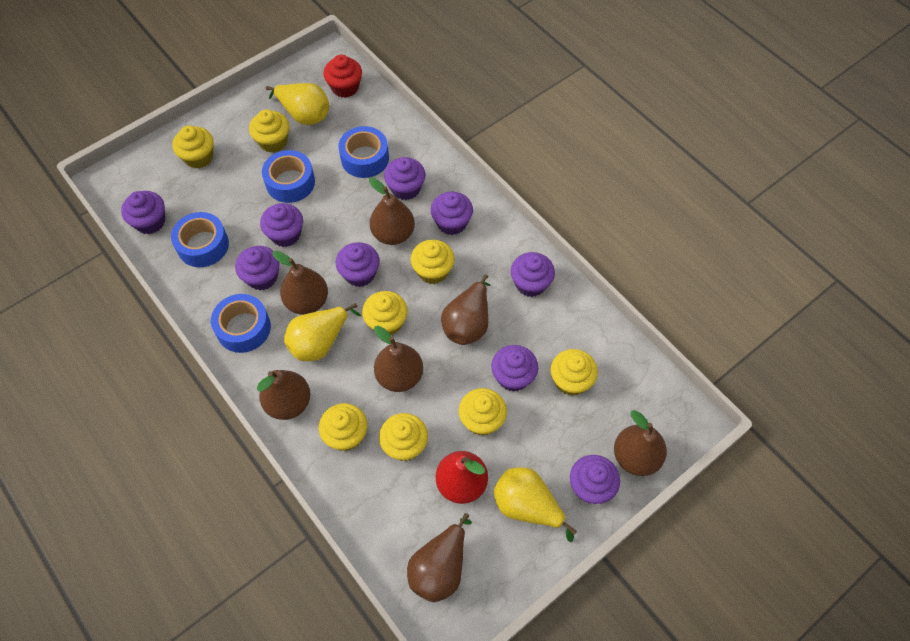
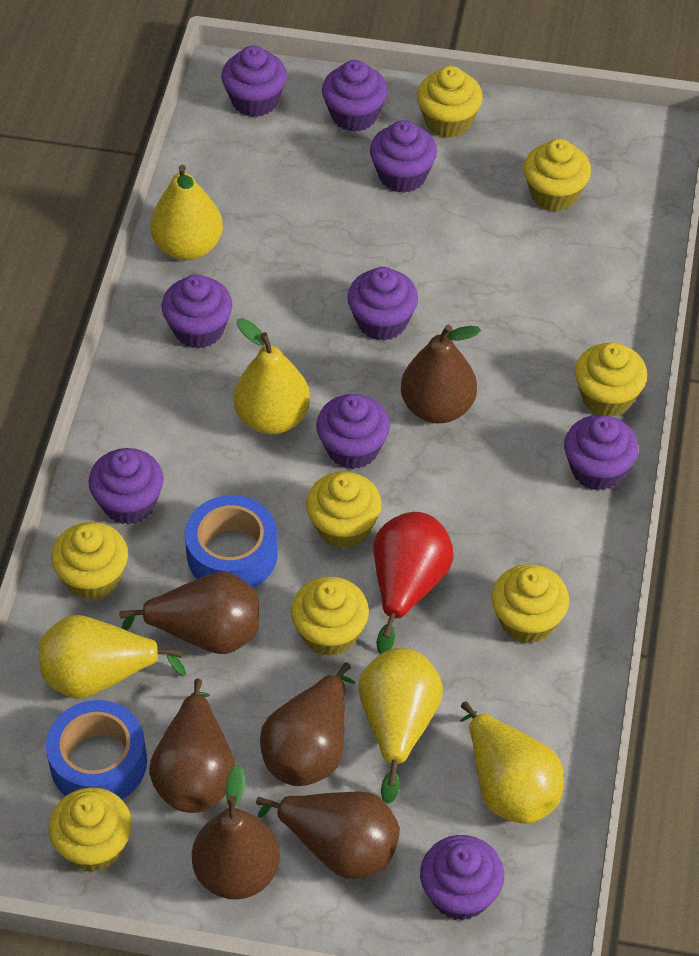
blue tape: [171,212,229,267] [211,294,271,353] [262,150,315,203] [339,126,389,178] = 4 -> [46,700,147,799] [185,495,278,588] = 2
brown pear: [257,370,310,420] [272,250,328,315] [369,177,415,245] [374,326,423,392] [407,513,472,602] [441,274,491,345] [614,410,667,476] = 7 -> [119,572,259,654] [149,678,236,813] [192,765,280,899] [256,791,400,879] [260,662,356,786] [401,325,481,423] = 6
red cupcake: [323,55,362,98] = 1 -> none = 0
yellow pear: [266,83,329,125] [284,303,361,361] [494,467,577,542] = 3 -> [39,615,186,699] [150,165,223,260] [234,318,310,434] [359,648,443,804] [460,701,564,823] = 5

